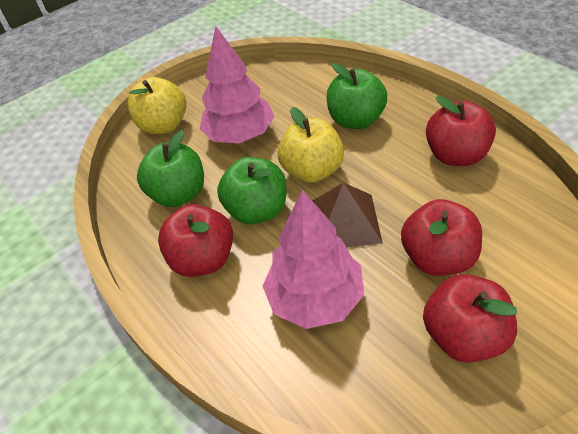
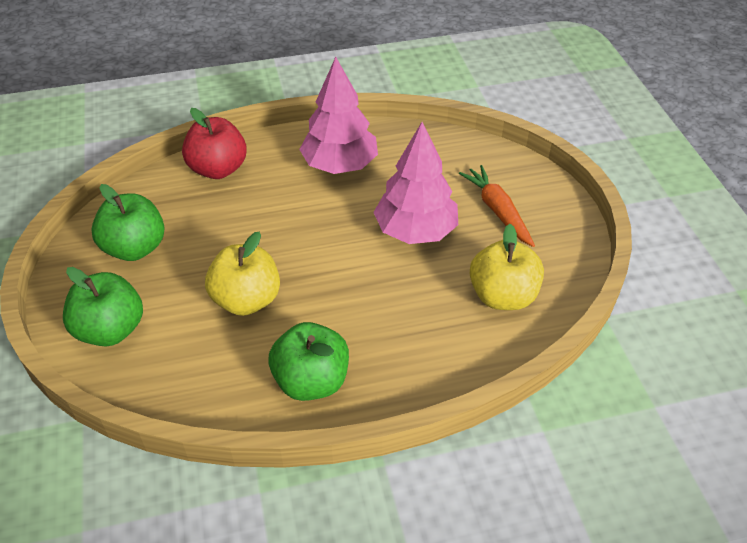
brown pyramid: [313,183,383,248] = 1 -> none = 0
orange carrot: none = 0 -> [459,165,535,247] = 1
red apple: [158,204,233,277] [401,199,482,276] [423,274,517,363] [426,96,496,166] = 4 -> [182,108,247,179] = 1

